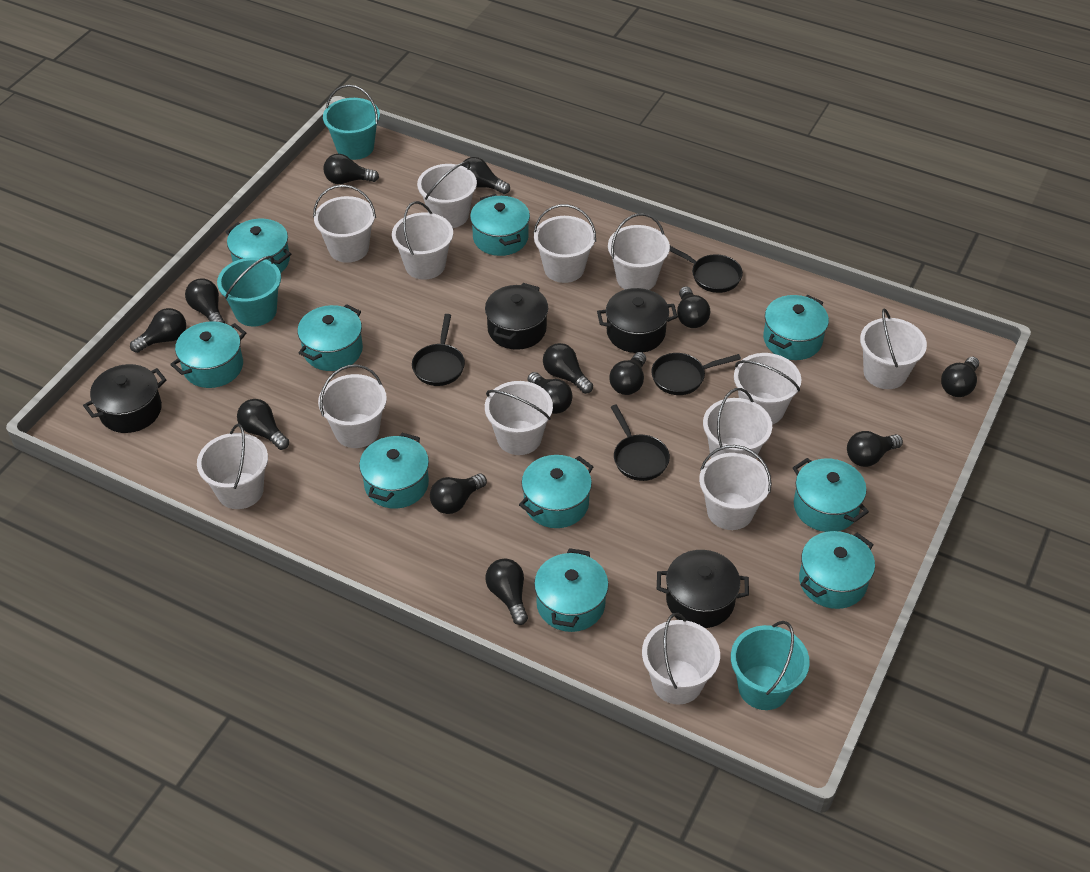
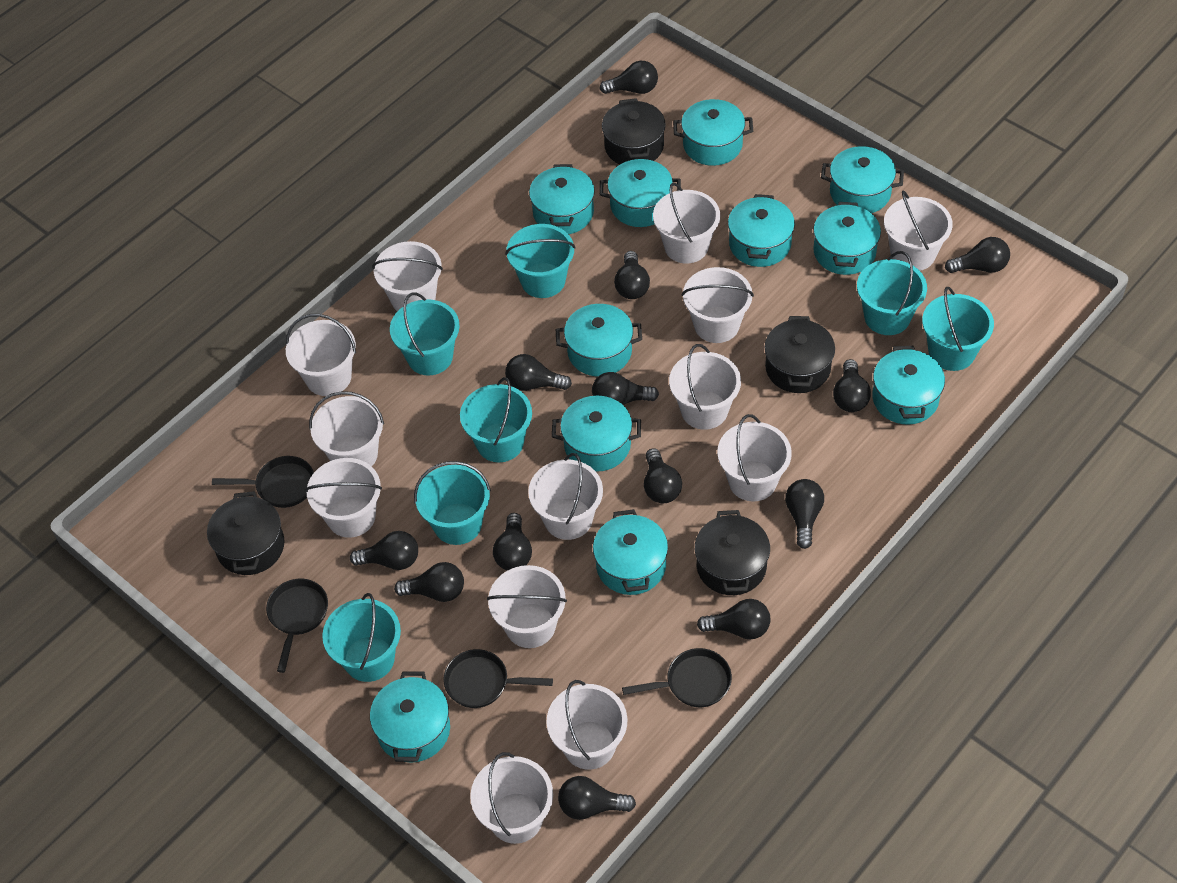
turquoise bucket: [217,256,281,326] [323,85,380,160] [731,621,810,710] = 3 -> [322,593,401,682] [390,293,460,376] [414,461,491,545] [460,377,532,462] [505,224,575,298] [857,251,927,335] [922,287,994,371] = 7
turquoise pot: [170,321,246,388] [226,219,291,273] [297,304,363,371] [359,433,429,509] [470,194,530,256] [519,455,593,528] [534,548,609,632] [763,295,829,360] [793,458,869,532] [799,531,875,609] = 10 -> [370,671,450,763] [529,164,595,234] [552,396,641,472] [556,304,642,376] [593,509,668,595] [600,159,681,227] [673,99,753,166] [728,194,795,267] [813,202,881,275] [821,146,904,213] [872,346,945,425] = 11

